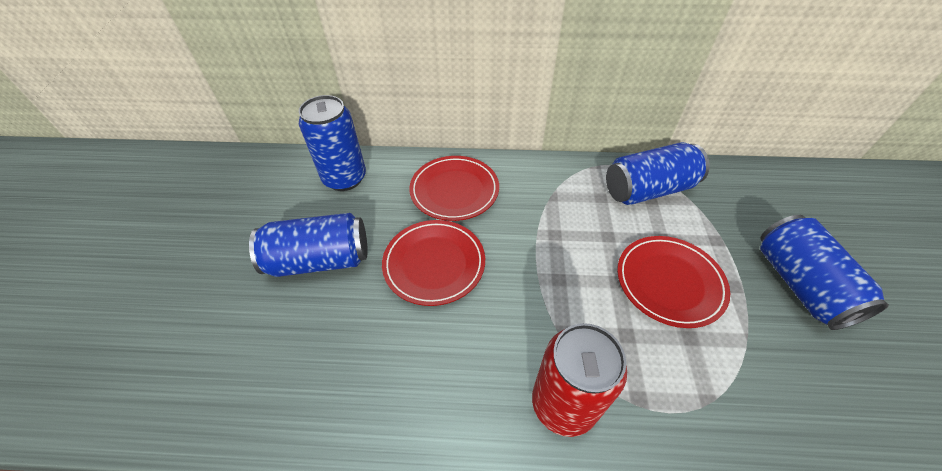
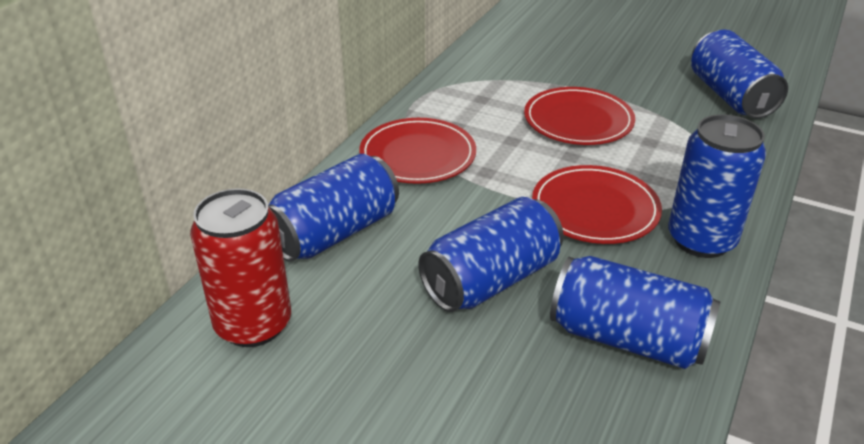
blue can: [249,213,368,277] [299,95,366,191] [606,142,710,205] [760,215,889,330] = 4 -> [268,154,399,262] [418,197,564,312] [550,256,720,369] [668,114,766,258] [691,29,788,119] = 5

